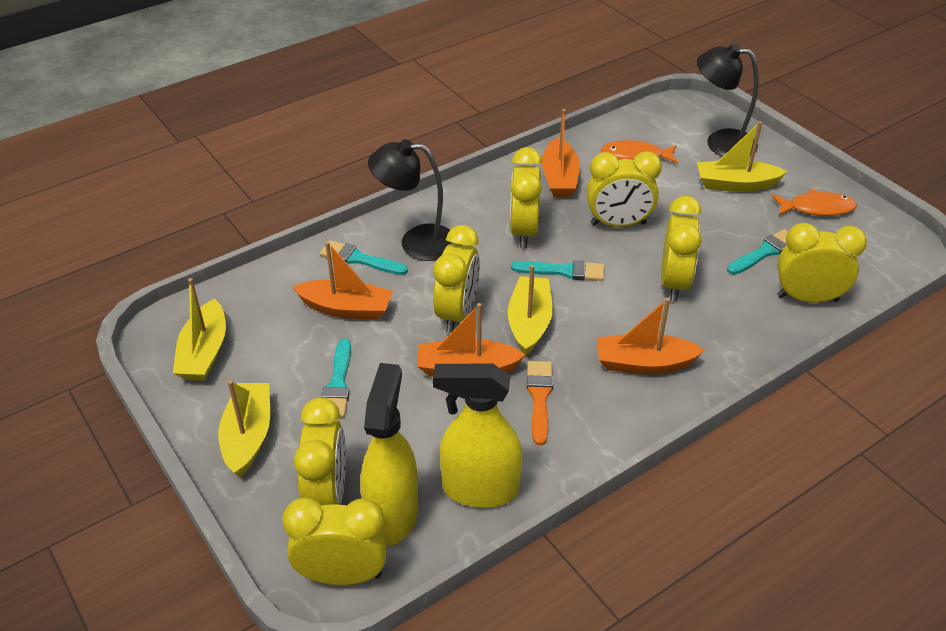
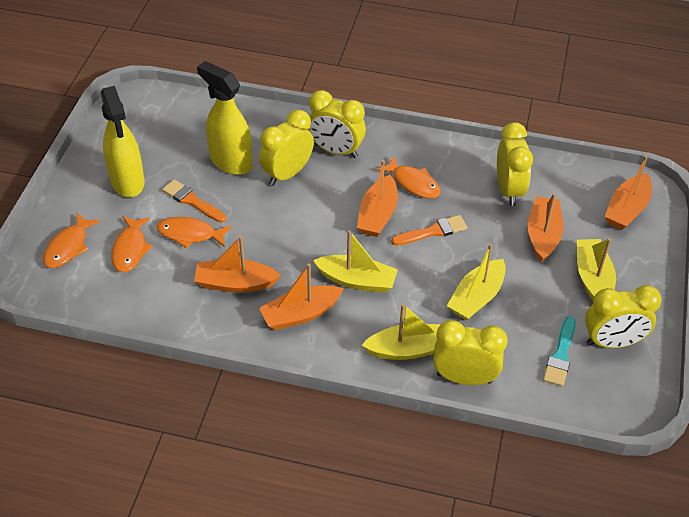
black lamp: [368,139,457,261] [697,44,759,157] = 2 -> none = 0
orange boat: [293,241,393,320] [418,303,525,377] [542,109,580,197] [597,298,705,374] = 4 -> [194,236,281,293] [259,263,343,330] [357,160,398,237] [528,193,563,262] [605,156,652,230] = 5
orange brush: [527,361,553,445] = 1 -> [162,179,226,223] [391,215,467,246] = 2
orange fish: [601,140,678,164] [772,189,857,216] = 2 -> [43,213,101,268] [111,216,153,273] [157,217,232,249] [376,155,441,199] = 4
turquoise brush: [320,240,408,275] [321,339,351,418] [511,260,605,281] [727,229,788,275] = 4 -> [543,317,576,387] = 1
yellow clock: [282,497,388,585] [294,397,346,506] [433,225,480,333] [510,147,542,248] [587,151,662,227] [661,196,702,301] [777,223,867,303] = 7 -> [259,110,314,186] [308,90,366,158] [433,320,508,385] [497,122,533,206] [585,285,662,348] = 5

